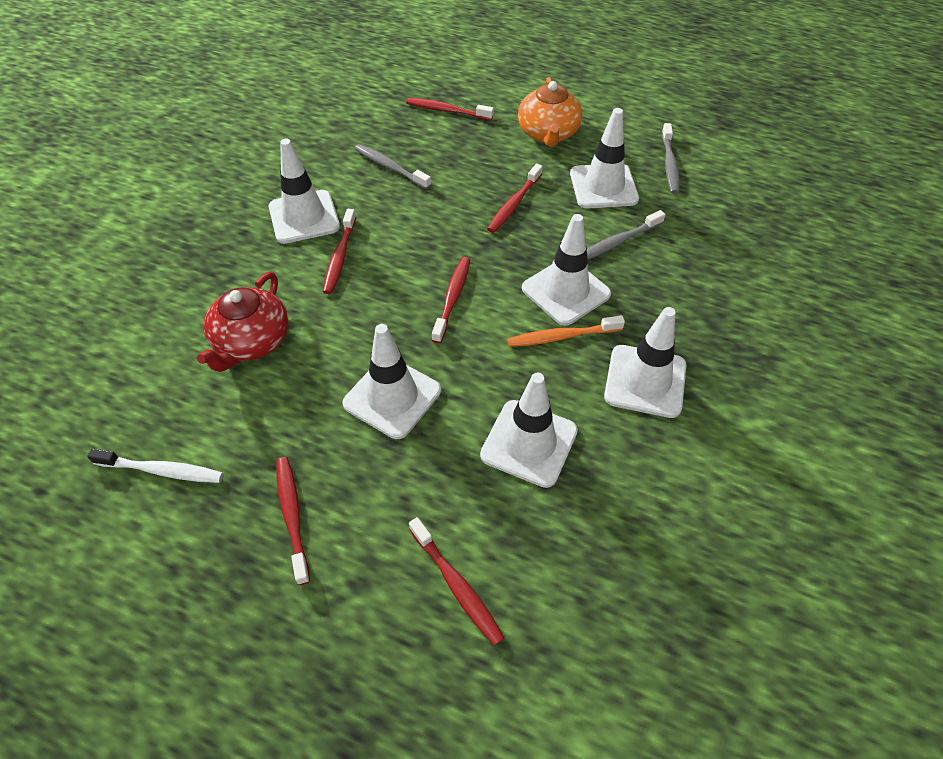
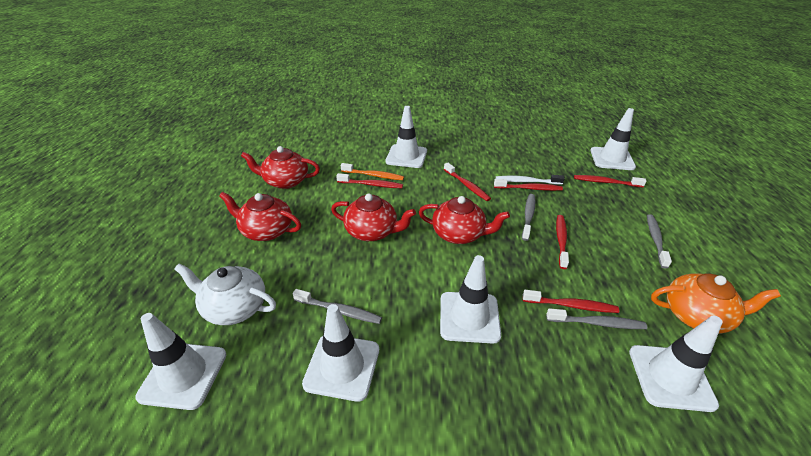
grey toothbrush: [355,144,431,189] [587,210,665,260] [662,123,680,194] = 3 -> [293,289,382,324] [522,194,535,241] [546,308,647,329] [647,214,672,269] = 4
red teapot: [197,272,289,372] = 1 -> [219,192,301,241] [241,146,320,189] [331,193,416,241] [419,196,510,244] = 4
white teapot: none = 0 -> [174,263,276,325] = 1

